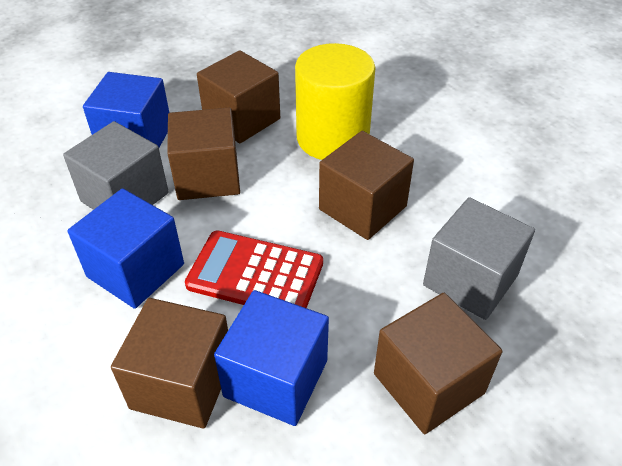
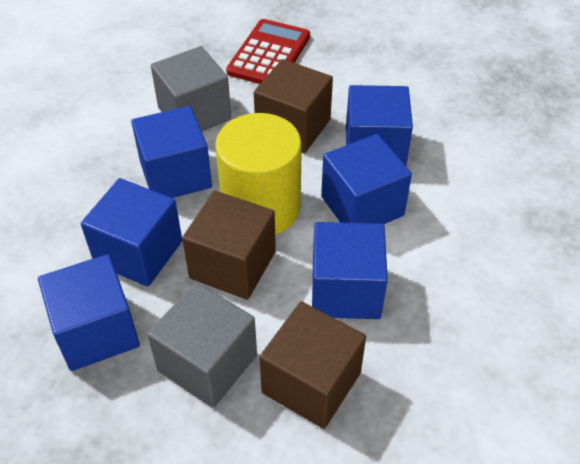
blue cube: [67,188,184,309] [83,72,169,147] [214,290,329,426] = 3 -> [38,254,140,371] [81,178,182,287] [131,106,212,198] [312,222,388,319] [321,134,412,224] [346,85,413,166] = 6
brown cube: [111,298,228,429] [167,108,240,200] [197,50,280,143] [319,131,414,240] [374,293,502,434] = 5 -> [182,191,276,300] [254,59,333,153] [259,301,366,429] = 3

